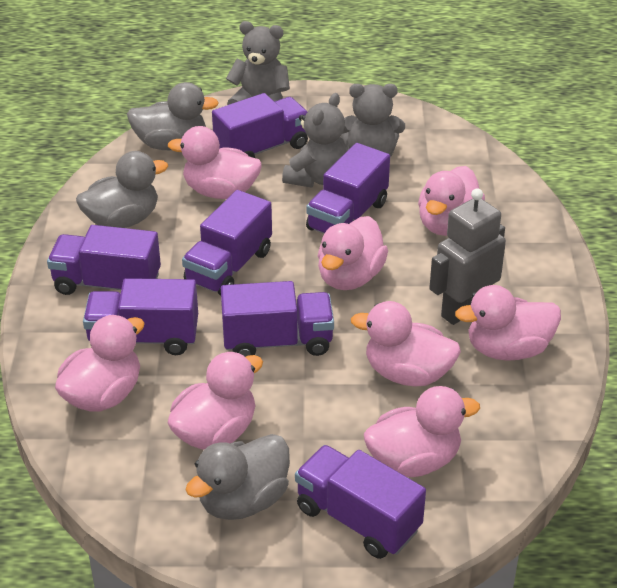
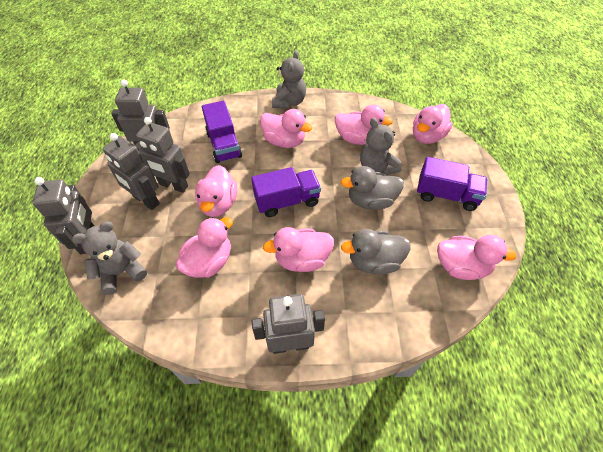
grey duck: [76,151,168,228] [127,82,219,150] [185,434,290,520] = 3 -> [341,166,404,210] [341,229,411,274] = 2
grey robot: [429,188,506,325] = 1 -> [32,177,94,254] [103,133,160,210] [111,80,170,145] [135,117,190,193] [252,294,325,354] = 5
pink duck: [55,315,144,411] [168,126,262,199] [168,352,263,450] [318,216,388,290] [351,301,461,387] [364,386,480,477] [418,166,485,236] [455,285,561,361] = 8 -> [176,217,233,278] [195,165,237,217] [260,109,312,148] [263,227,334,272] [335,104,393,145] [413,104,453,144] [437,235,516,280] = 7
purple truck: [47,225,161,295] [83,278,198,355] [182,190,272,296] [212,93,308,158] [221,281,334,357] [295,445,426,559] [306,143,390,234] = 7 -> [202,101,242,163] [251,167,321,217] [417,157,488,211] = 3

